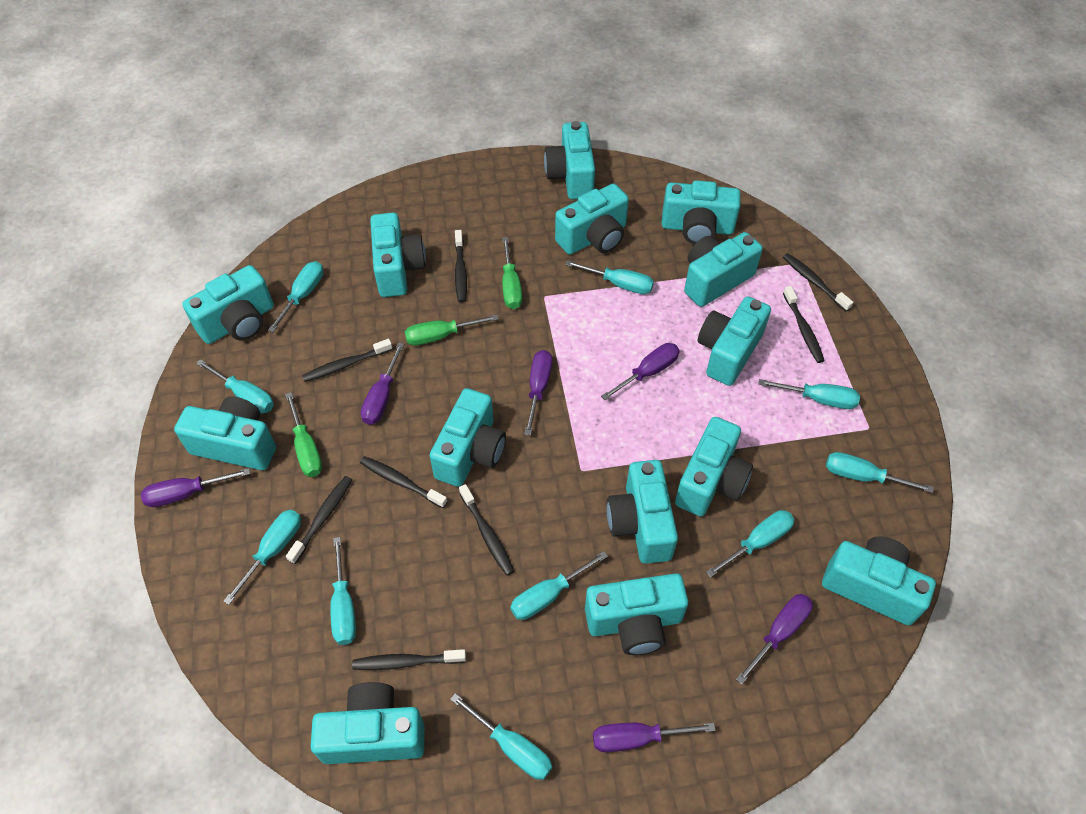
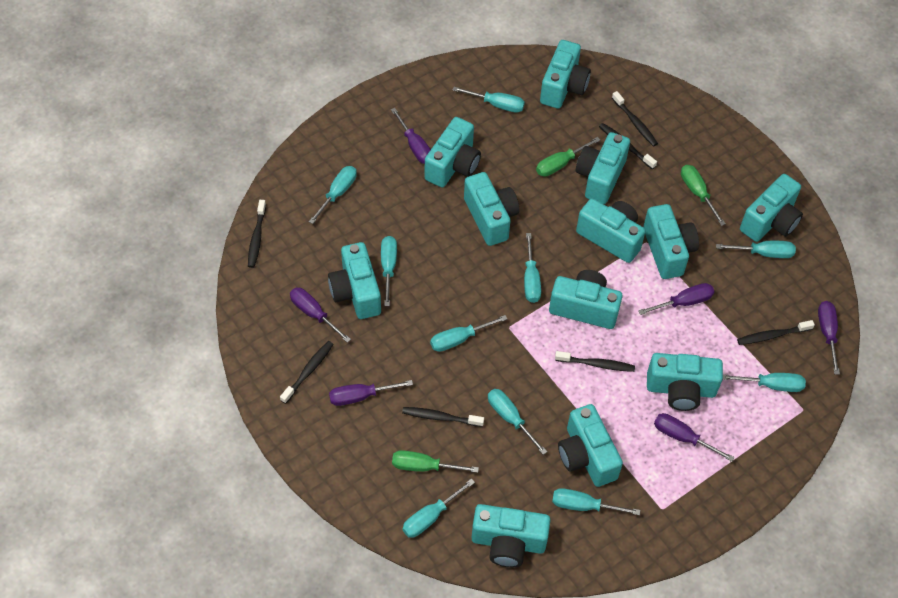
black toothbrush: [286,476,352,564] [302,339,393,382] [352,649,466,670] [360,456,448,508] [455,230,467,302] [459,484,514,575] [783,253,853,311] [783,286,825,363] = 8 -> [248,200,266,268] [280,341,334,404] [402,407,484,427] [555,351,635,372] [599,123,657,169] [612,91,658,146] [737,320,815,345] = 7
turquoise camera: [174,396,276,470] [182,265,274,344] [311,682,424,764] [370,213,426,297] [430,388,506,487] [544,121,595,199] [555,184,629,255] [585,573,688,655] [607,460,678,564] [661,180,741,244] [675,417,753,516] [684,232,763,307] [698,296,771,386] [822,536,936,625] = 14 -> [328,242,381,319] [425,117,481,187] [464,172,519,246] [472,504,550,567] [540,40,591,109] [549,270,623,329] [558,404,623,487] [576,132,630,204] [576,198,646,263] [643,204,699,279] [647,353,723,411] [740,174,803,242] = 12

